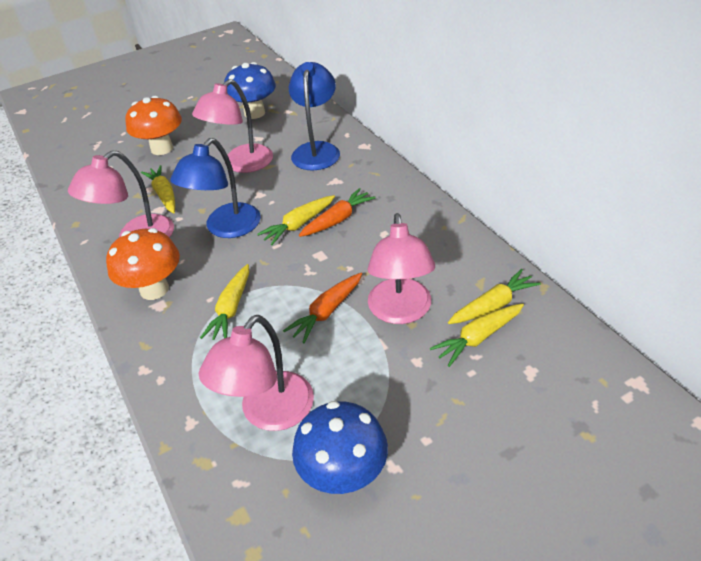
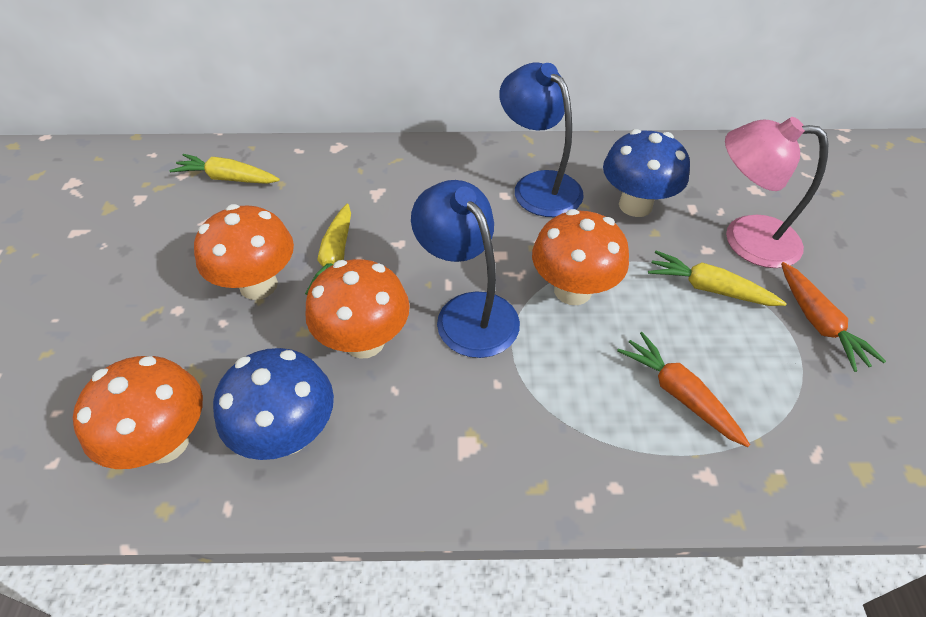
orange mushroom: [106,228,180,300] [125,96,182,155] = 2 -> [73,356,203,469] [194,204,294,300] [305,259,410,359] [532,209,629,305] = 4
pink lamp: [68,151,174,238] [192,79,273,173] [199,315,314,431] [368,213,435,324] = 4 -> [725,117,829,268] = 1
yellow carrot: [141,165,175,213] [200,264,249,340] [257,195,335,245] [430,303,524,367] [448,269,541,324] = 5 -> [169,154,280,184] [305,204,351,295] [648,251,787,306] = 3

